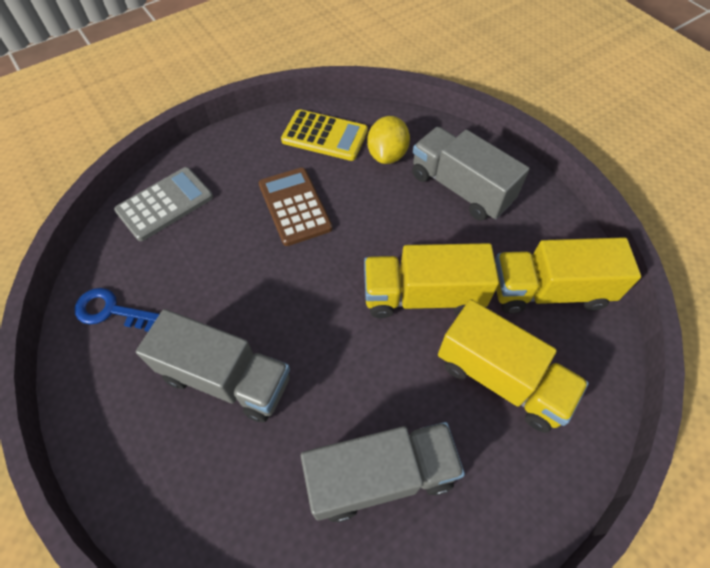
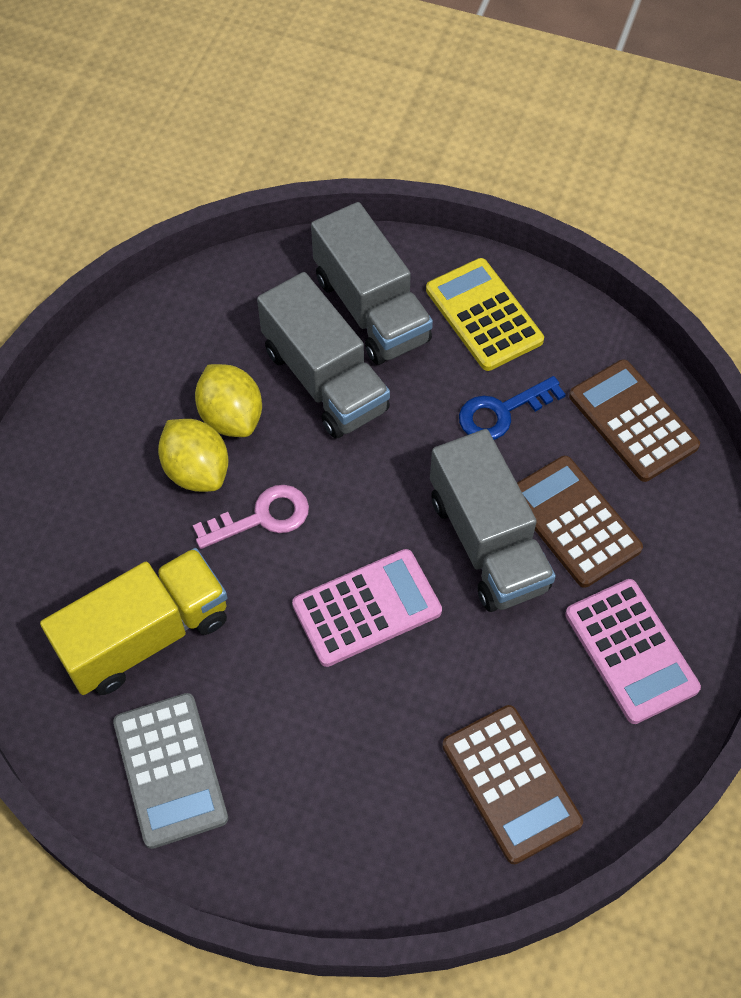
brown calculator: [259,167,333,246] = 1 -> [442,705,583,864] [517,456,643,588] [569,359,700,482] = 3
pink calculator: none = 0 -> [292,549,442,667] [565,579,701,724] = 2
pink key: none = 0 -> [193,485,309,549] = 1
yellow lemon: [367,116,410,164] = 1 -> [158,419,229,492] [195,364,262,437] = 2
yellow truck: [364,243,499,318] [438,299,589,433] [495,237,641,314] = 3 -> [40,548,227,695] = 1

